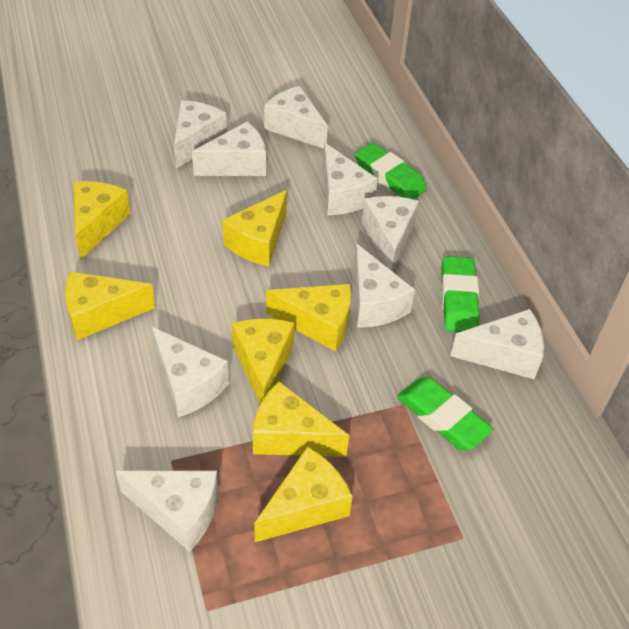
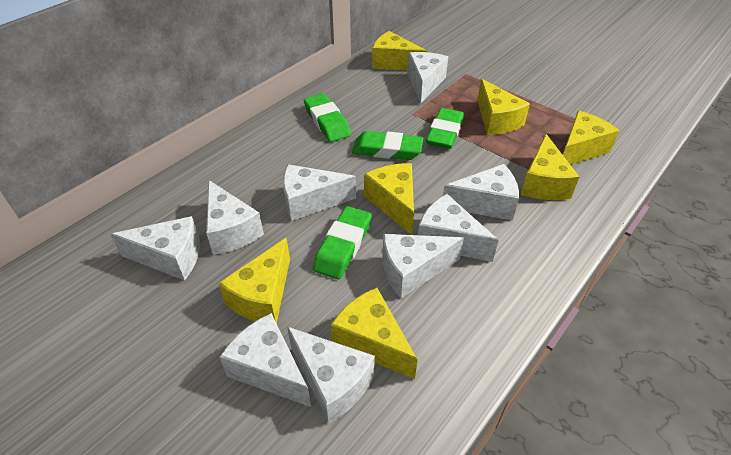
green eraser: [355,143,427,199] [397,377,494,450] [441,256,480,332] = 3 -> [304,93,351,142] [313,206,372,280] [352,131,424,160] [426,108,464,149] = 4

